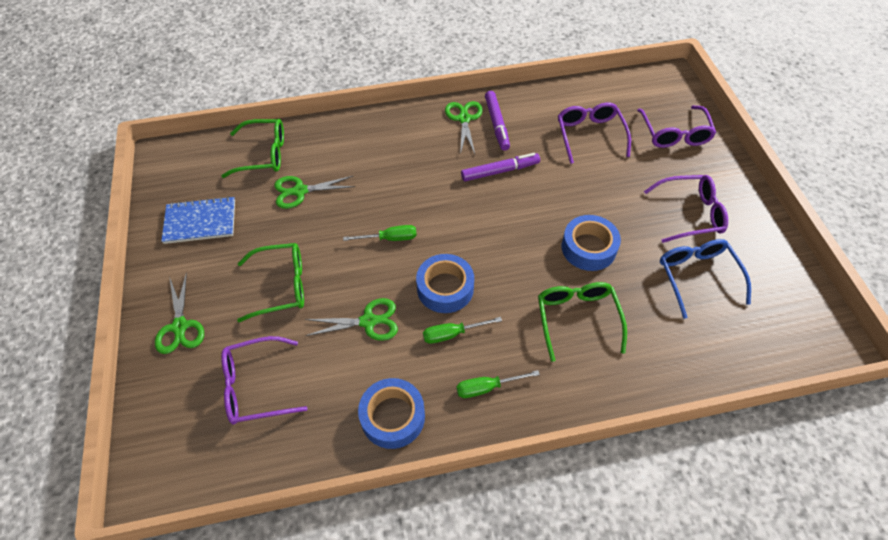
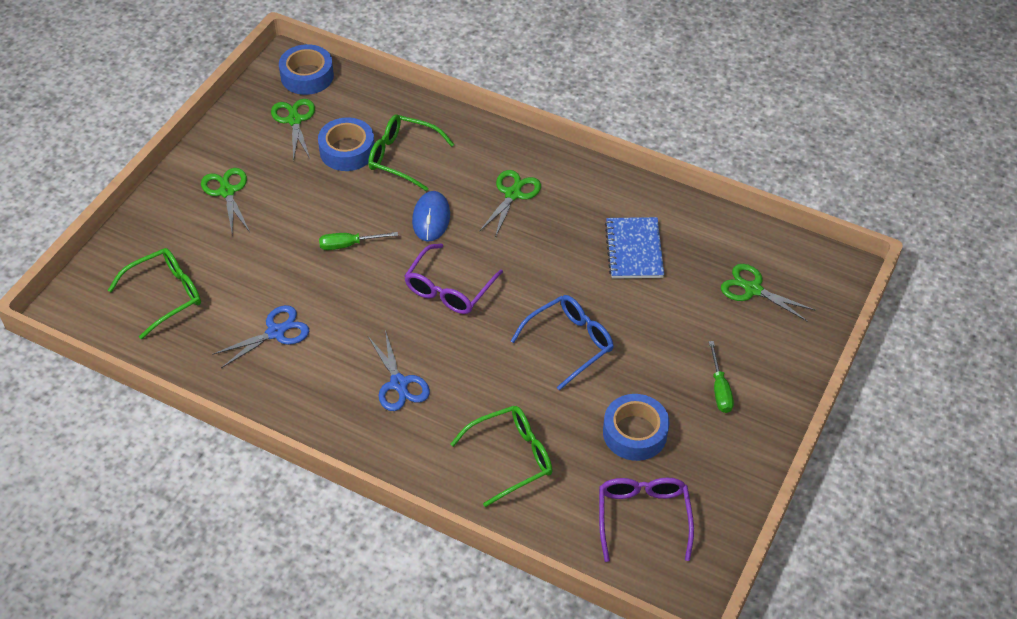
blue mouse: none = 0 -> [412,191,450,242] = 1
blue scissors: none = 0 -> [212,305,309,368] [368,330,430,411] = 2
green screwdriver: [343,225,417,241] [423,317,502,344] [456,370,540,398] = 3 -> [319,232,398,250] [709,341,734,413] = 2
purple glasses: [221,336,308,425] [558,103,631,164] [637,105,716,148] [644,175,728,243] = 4 -> [404,244,503,314] [599,478,694,562] = 2
purple marker: [461,153,540,181] [485,91,510,151] = 2 -> none = 0

